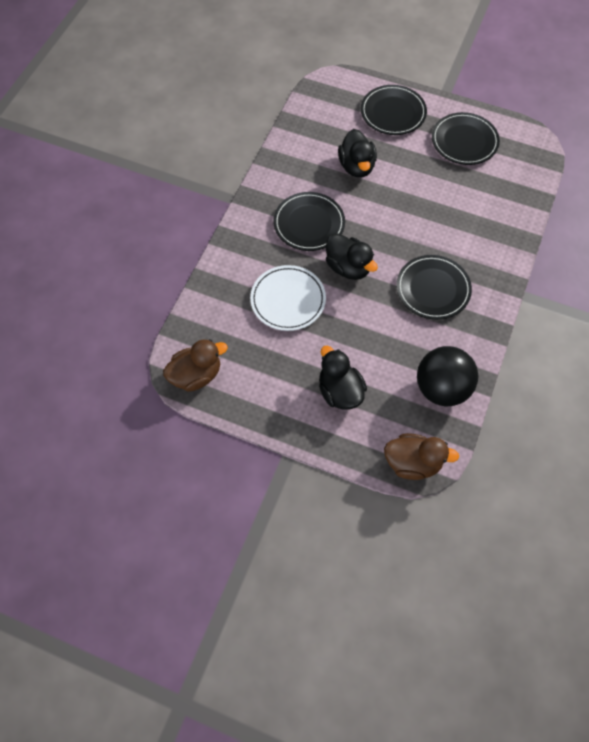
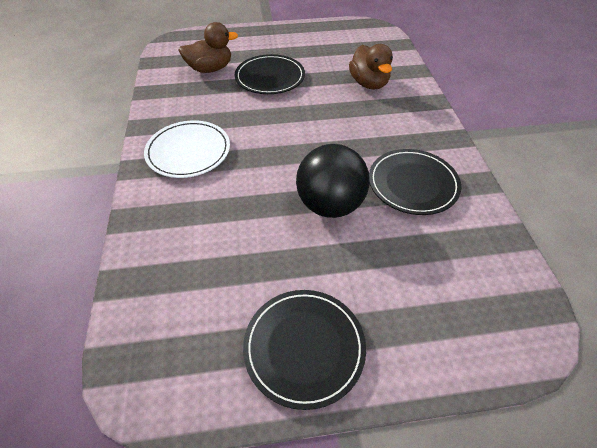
black duck: [319,346,367,410] [326,233,378,280] [338,129,377,178] = 3 -> none = 0
black plate: [273,192,345,251] [361,85,427,135] [396,255,472,320] [432,112,500,165] = 4 -> [235,54,305,94] [243,290,366,410] [369,149,461,215] = 3

